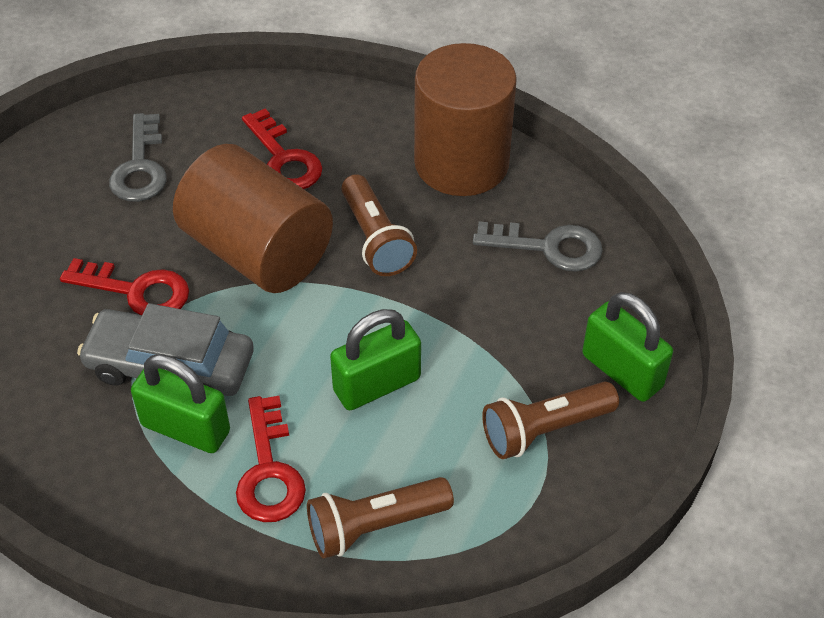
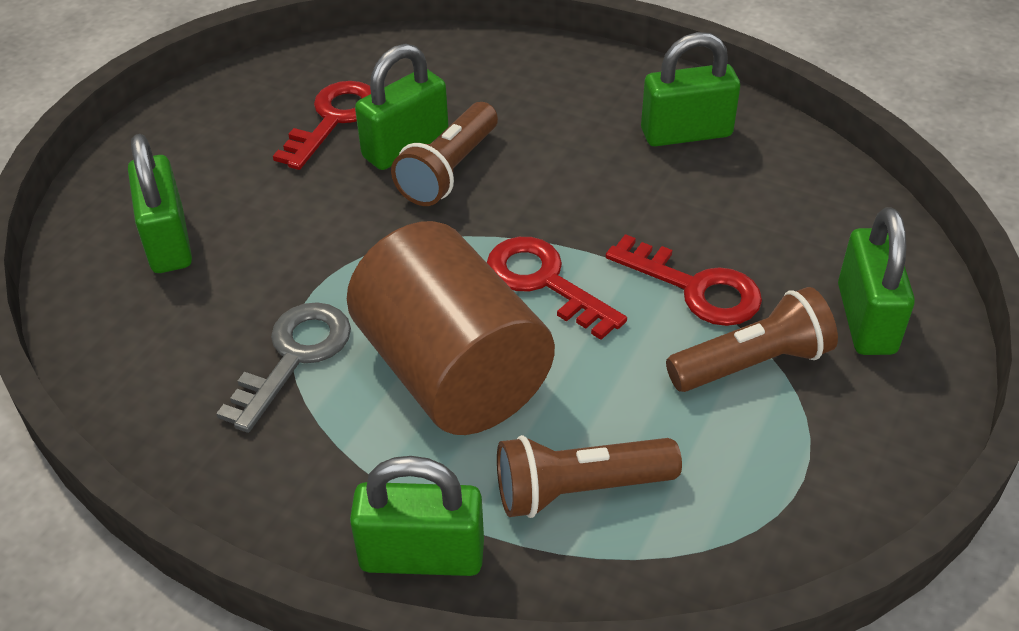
brown cylinder: [173,144,333,293] [414,43,517,196] = 2 -> [347,221,555,435] = 1
green padlock: [131,354,230,453] [330,309,421,410] [582,292,673,402] = 3 -> [128,134,192,273] [350,456,484,576] [355,43,449,170] [641,32,740,146] [838,207,915,355] = 5
grey car: [77,303,254,396] = 1 -> none = 0
grey key: [109,113,167,202] [473,221,603,272] = 2 -> [216,302,351,433] = 1

